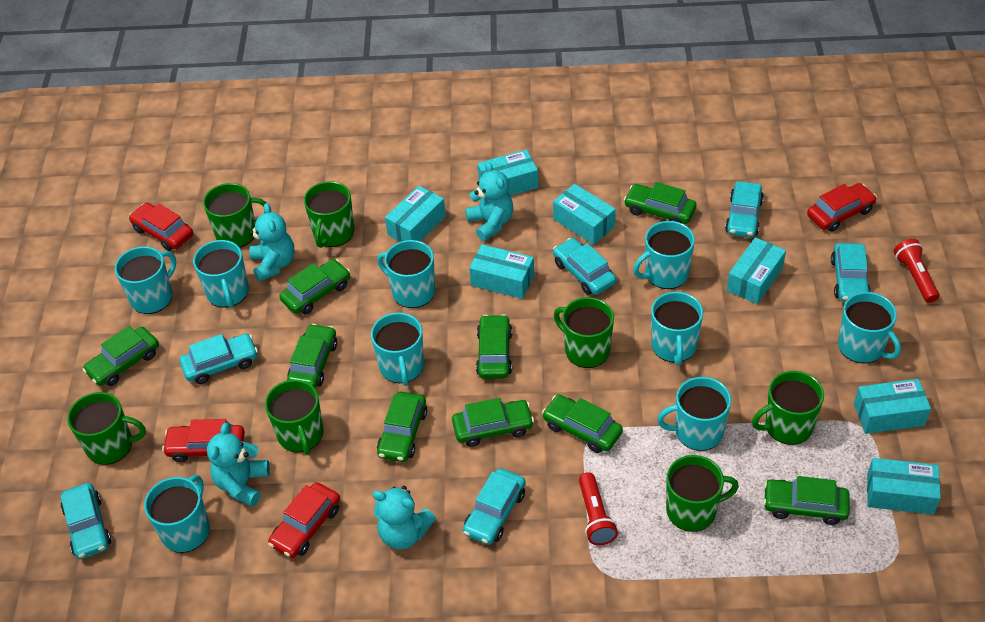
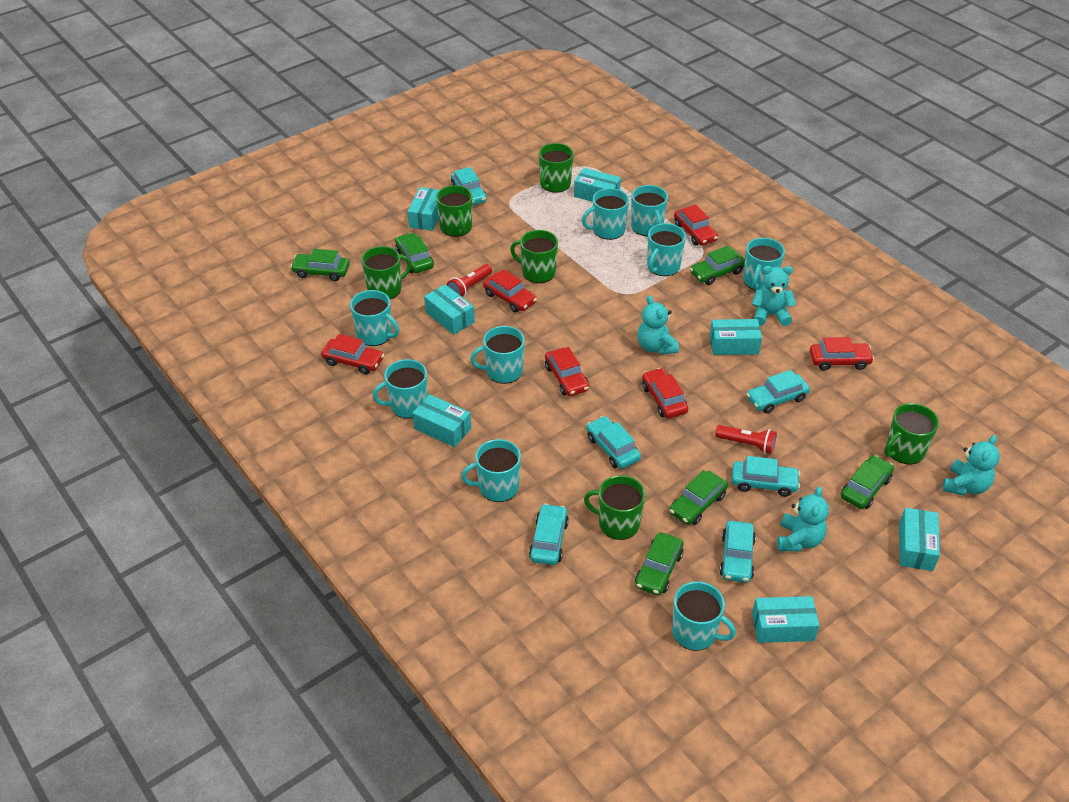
green car: [83,326,159,386] [279,259,350,314] [287,324,337,388] [377,392,427,462] [452,398,534,447] [476,314,512,379] [542,395,623,453] [624,182,697,224] [763,476,850,525] = 9 -> [290,249,350,281] [395,233,434,273] [635,532,683,595] [669,470,728,525] [690,246,745,285] [841,455,894,509] = 6
green mug: [67,392,146,465] [203,183,267,248] [265,380,324,455] [304,181,354,248] [554,297,614,368] [666,455,739,532] [752,371,824,445] = 7 -> [361,246,411,299] [436,185,472,237] [510,230,558,283] [539,143,574,193] [584,475,646,540] [884,403,939,464] = 6
red car: [129,203,193,251] [162,419,245,463] [268,482,340,558] [807,183,877,232] = 4 -> [321,334,384,375] [483,269,537,313] [545,347,589,396] [642,368,688,419] [674,204,718,245] [810,337,874,371] = 6

